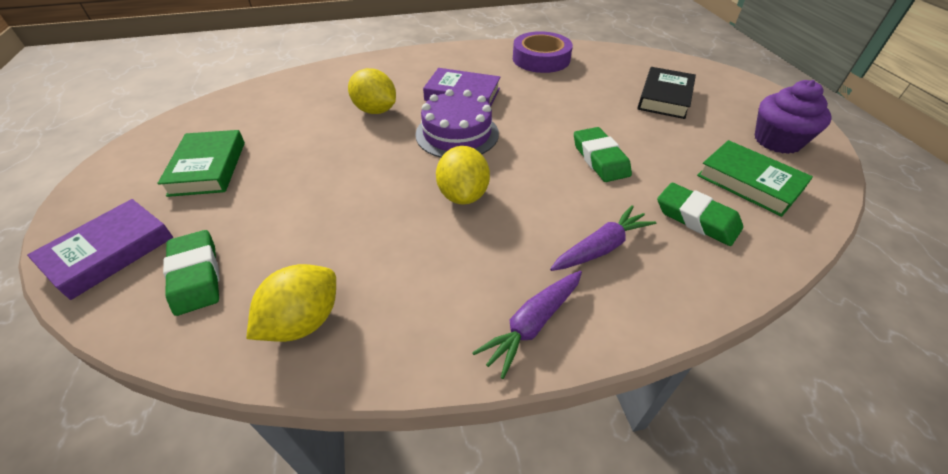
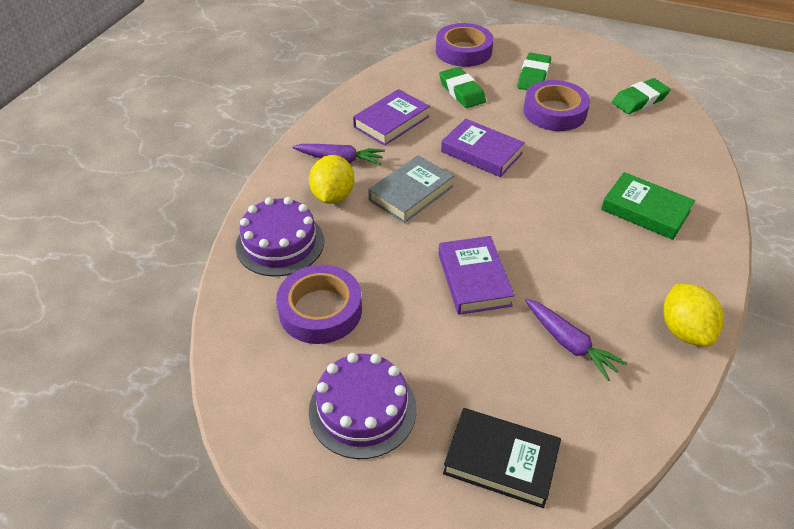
green book: [157,130,245,197] [697,140,813,217] = 2 -> [601,172,695,240] = 1
grey book: none = 0 -> [368,155,454,223] = 1
purple book: [27,199,173,300] [423,68,501,107] = 2 -> [353,89,430,146] [438,236,515,315] [441,119,525,177] = 3
purple cake: [415,89,499,158] = 1 -> [236,197,324,277] [309,353,417,459] = 2
purple cupcake: [755,80,832,154] = 1 -> none = 0
purple tape: [513,31,573,73] = 1 -> [276,265,362,344] [436,23,494,67] [524,80,590,131] = 3
yellow lemon: [246,264,336,342] [348,68,396,114] [436,146,490,205] = 3 -> [309,155,354,204] [664,284,724,346] = 2

